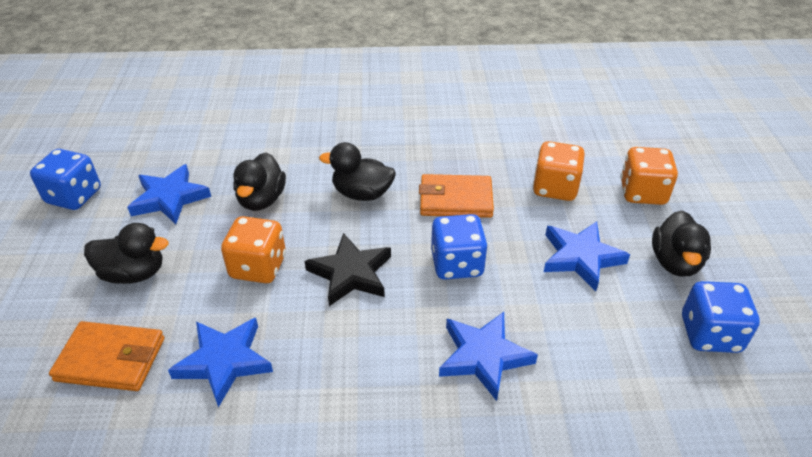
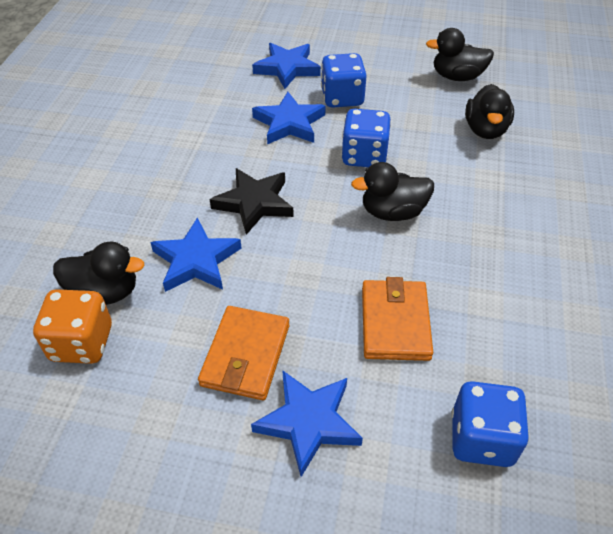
orange dice: [221,216,286,283] [533,141,585,201] [620,147,678,205] = 3 -> [33,289,112,364] = 1

